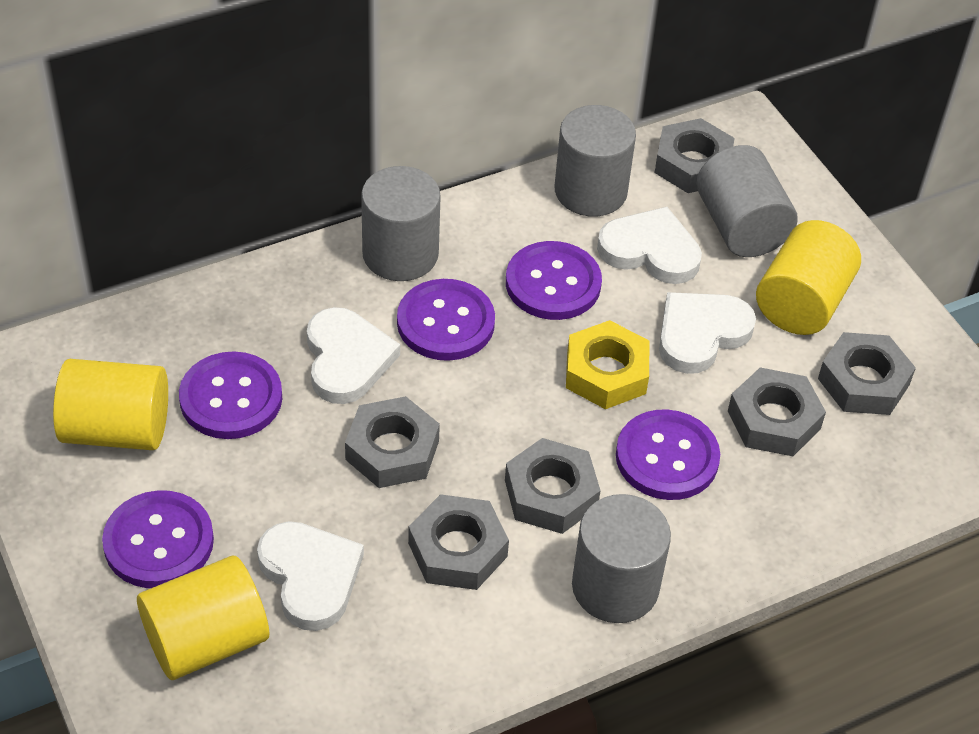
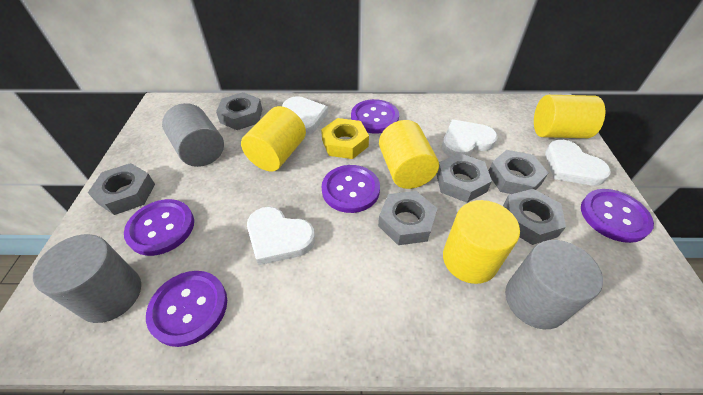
grey cylinder: [361,166,441,281] [554,105,636,217] [572,494,671,623] [696,145,798,257] = 4 -> [33,234,141,323] [162,103,224,167] [505,240,603,329] = 3
yellow cylinder: [53,359,168,450] [137,556,269,680] [756,220,861,335] = 3 -> [241,106,306,172] [379,120,439,189] [443,200,520,284] [534,95,605,138] = 4

